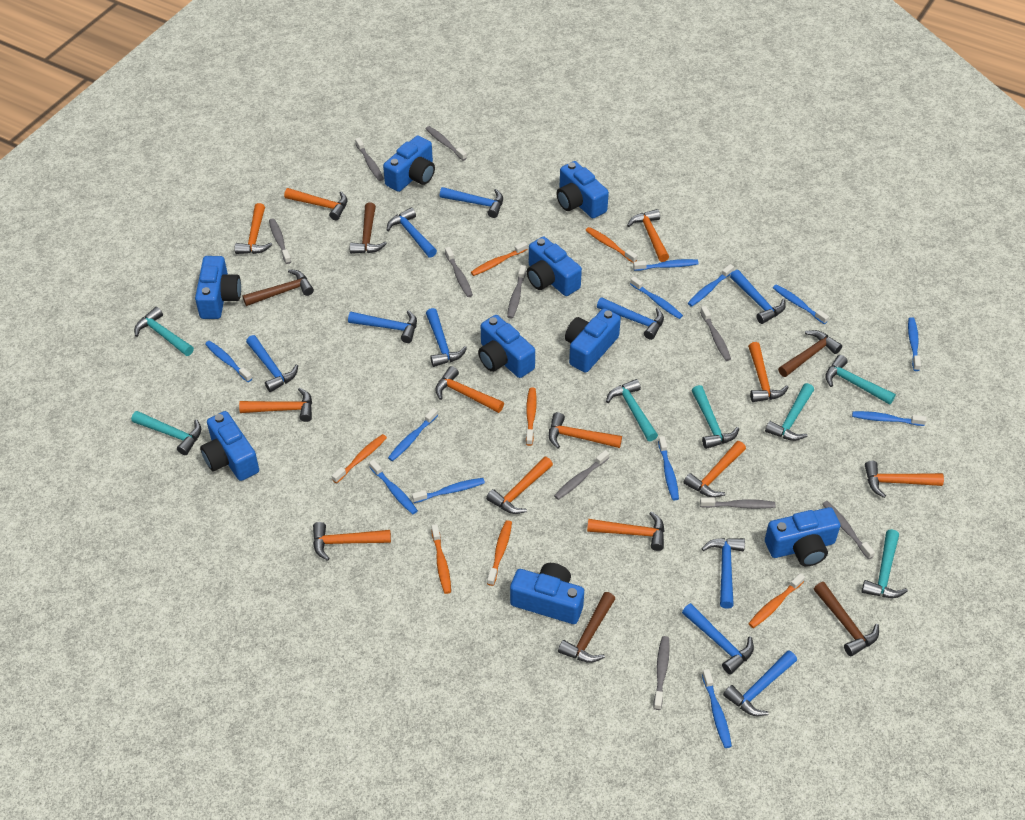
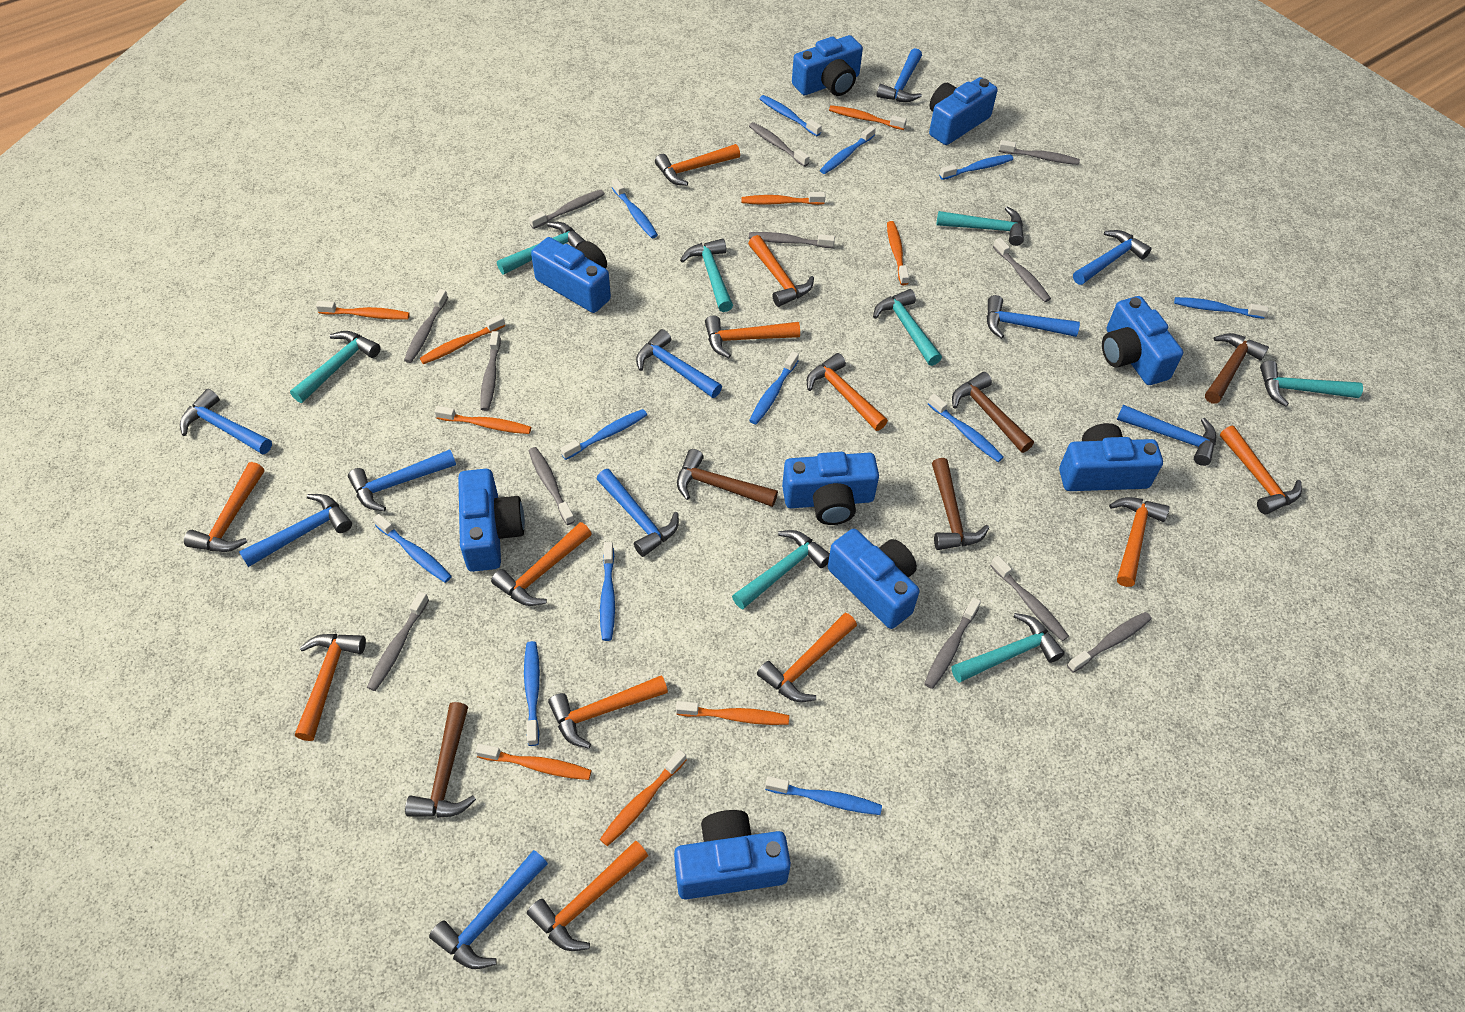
grey toothbrush: [269,218,291,264] [355,137,384,181] [426,126,467,161] [445,247,473,297] [507,265,526,319] [554,450,609,500] [653,636,670,710] [700,306,731,361] [700,497,776,509] [822,501,875,559] = 10 -> [367,591,429,691] [404,289,448,363] [480,331,501,411] [529,190,605,229] [529,447,575,525] [749,122,809,167] [749,232,835,248] [924,597,981,689] [990,556,1069,641] [993,238,1051,302] [999,140,1080,165] [1067,612,1152,672] = 12
orange toothbrush: [332,434,387,483] [431,524,451,594] [471,241,528,276] [487,520,512,586] [526,387,537,446] [586,227,637,263] [748,573,805,628] = 7 -> [316,301,410,320] [420,314,505,364] [434,406,531,434] [475,744,592,780] [600,749,686,846] [676,701,789,725] [741,192,826,205] [829,105,907,130] [887,221,909,285] = 9
turquoise hammer: [131,411,201,455] [134,307,194,356] [606,379,658,442] [692,385,739,449] [765,383,814,441] [825,355,896,405] [862,529,908,598] = 7 -> [290,331,380,403] [497,222,585,275] [680,238,733,312] [732,530,830,609] [873,289,942,366] [937,207,1024,246] [951,613,1065,683] [1260,361,1363,407] = 8

